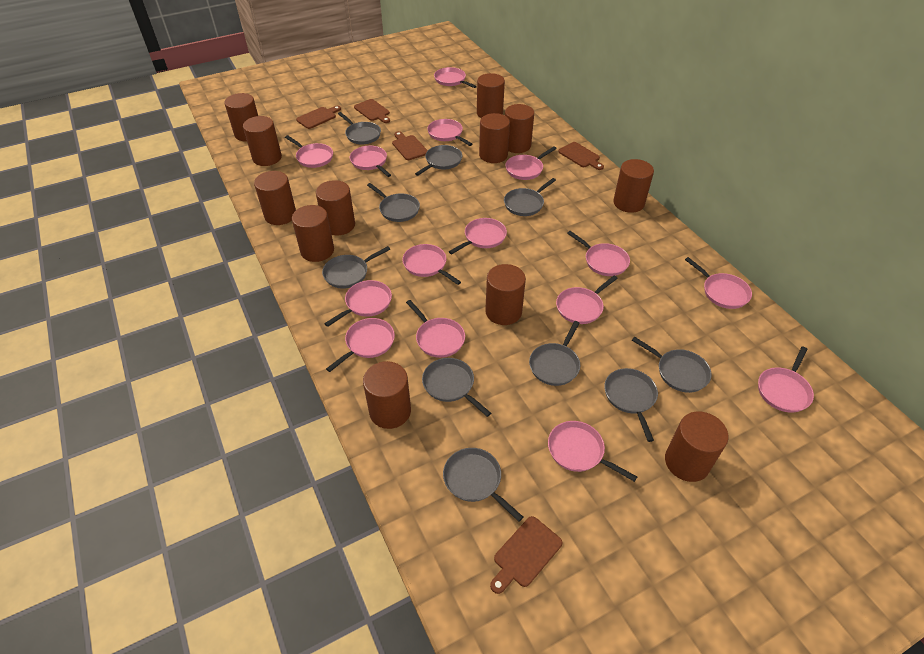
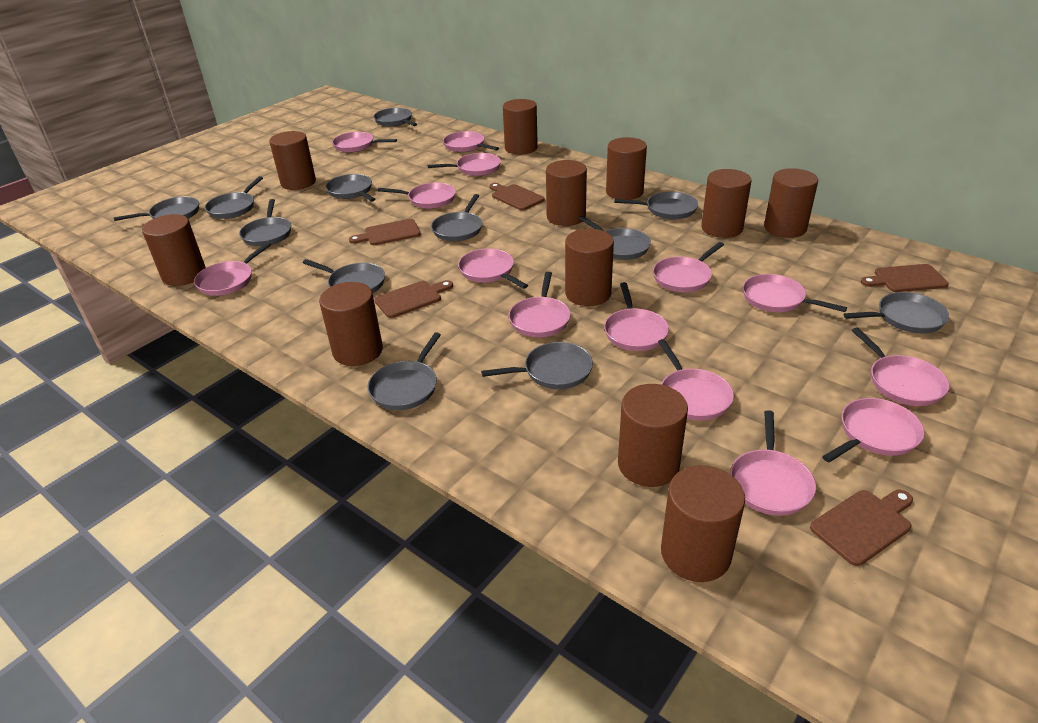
brown cylinder: [224,93,258,141] [243,116,282,166] [254,171,296,225] [292,205,334,262] [316,180,355,235] [363,361,411,429] [477,73,505,118] [479,113,510,163] [485,264,526,325] [505,104,534,153] [613,159,654,213] [665,412,729,482] = 12 -> [142,214,206,286] [269,131,316,190] [319,282,383,366] [503,99,538,155] [546,160,587,226] [565,229,614,306] [606,137,647,200] [618,384,688,487] [661,465,745,582] [701,169,751,238] [764,168,818,238] = 11
grey pan: [322,246,390,289] [338,112,381,144] [367,183,420,222] [415,145,462,176] [422,358,491,417] [443,448,523,522] [504,178,556,216] [529,321,580,386] [604,368,658,442] [632,337,712,393] = 10 -> [114,197,199,221] [205,176,263,219] [239,199,291,246] [303,259,385,293] [326,174,375,202] [368,332,441,410] [373,108,417,126] [431,194,482,241] [481,342,593,389] [578,216,651,260] [614,192,698,220] [843,292,949,333] = 12
pink pan: [285,135,333,168] [324,280,392,327] [326,318,395,372] [350,146,391,177] [402,244,461,285] [406,300,465,358] [427,119,472,146] [434,67,477,88] [449,218,507,254] [505,146,557,180] [548,421,637,482] [556,275,618,324] [567,231,630,276] [685,257,752,309] [758,346,814,413] = 15 -> [194,242,271,296] [332,132,397,152] [378,182,456,209] [428,153,501,176] [443,131,499,152] [458,248,528,289] [508,272,571,337] [604,282,669,351] [653,242,724,292] [658,339,734,421] [730,410,816,516] [743,274,847,312] [822,398,925,462] [852,327,949,406] = 14

